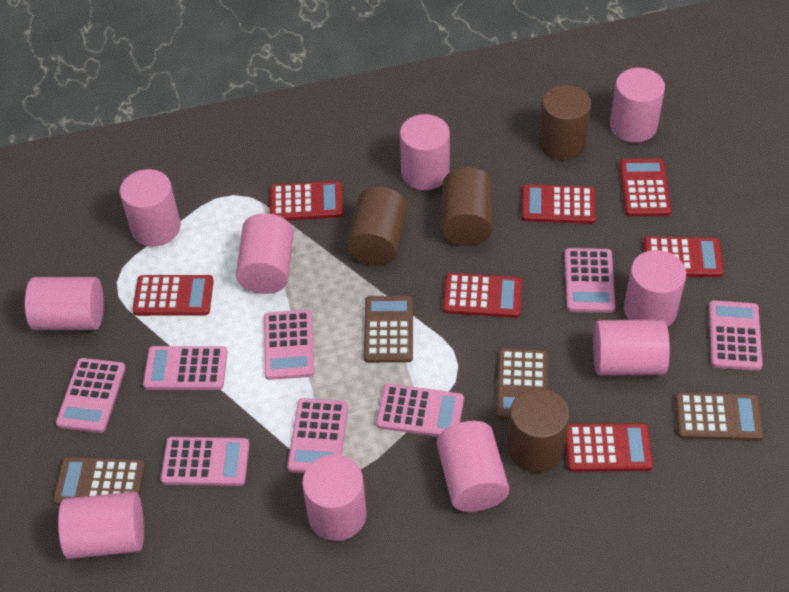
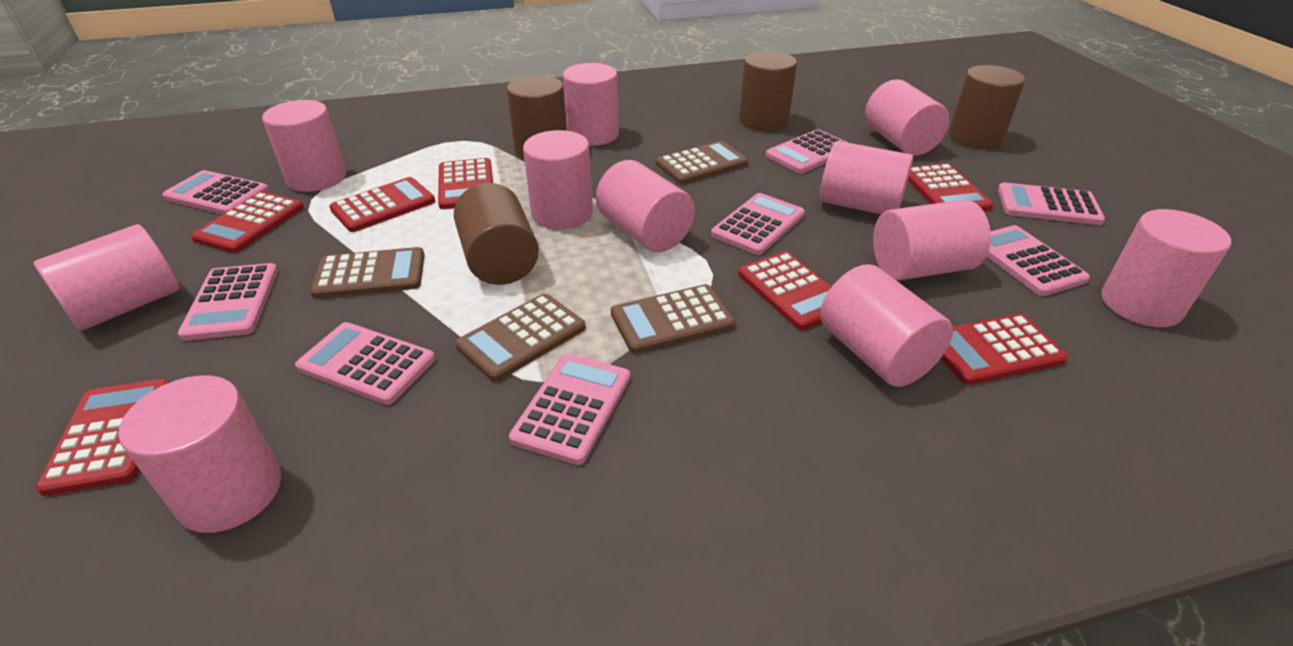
pink cylinder: [25,277,104,330] [58,492,144,559] [120,169,181,246] [236,213,293,294] [302,455,367,541] [400,114,450,190] [437,421,509,512] [593,320,670,376] [610,68,665,143] [624,250,686,327] = 10 -> [33,224,179,330] [119,375,281,533] [262,100,346,192] [523,130,593,229] [563,63,619,146] [596,160,695,252] [820,141,913,214] [820,264,953,387] [865,79,950,156] [873,200,991,281] [1102,209,1231,327] = 11

